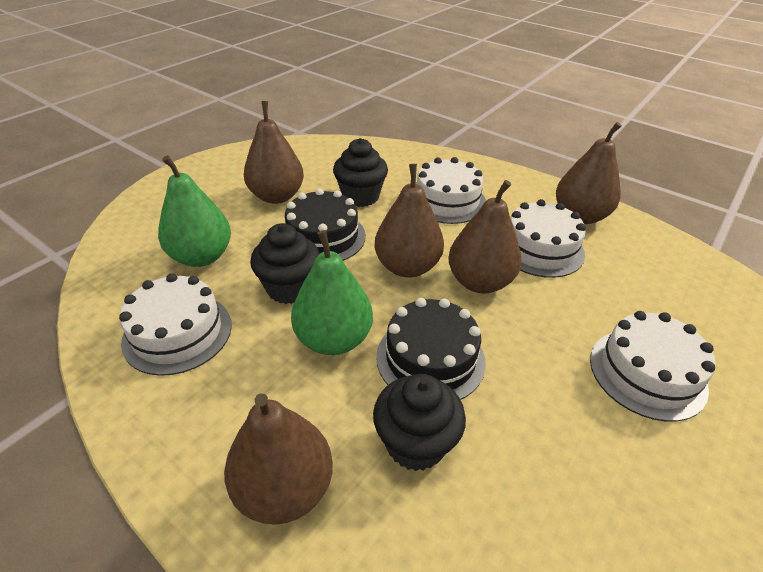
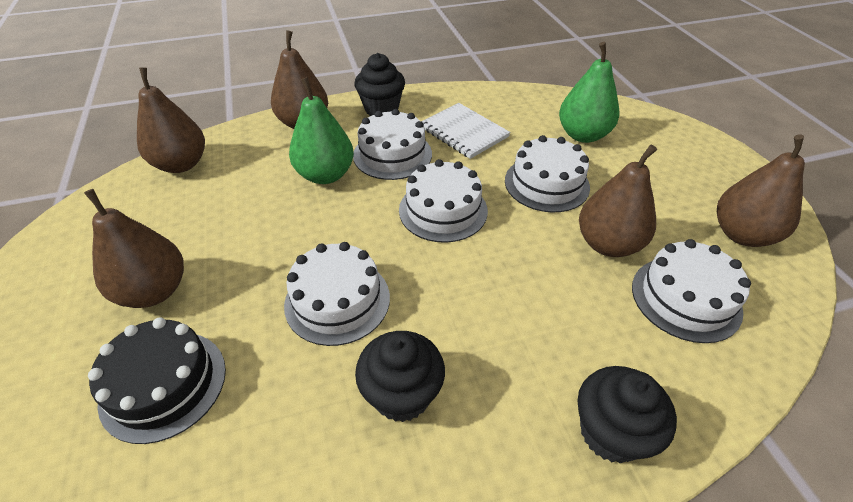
black cake: [285,188,366,261] [376,298,486,400] = 2 -> [88,317,226,444] = 1
white cake: [119,273,232,376] [416,157,486,224] [510,199,586,278] [590,311,716,422] = 4 -> [284,242,390,346] [353,109,432,180] [399,159,488,243] [505,135,590,212] [632,239,751,343] = 5
white notebook: none = 0 -> [421,103,510,159] = 1

